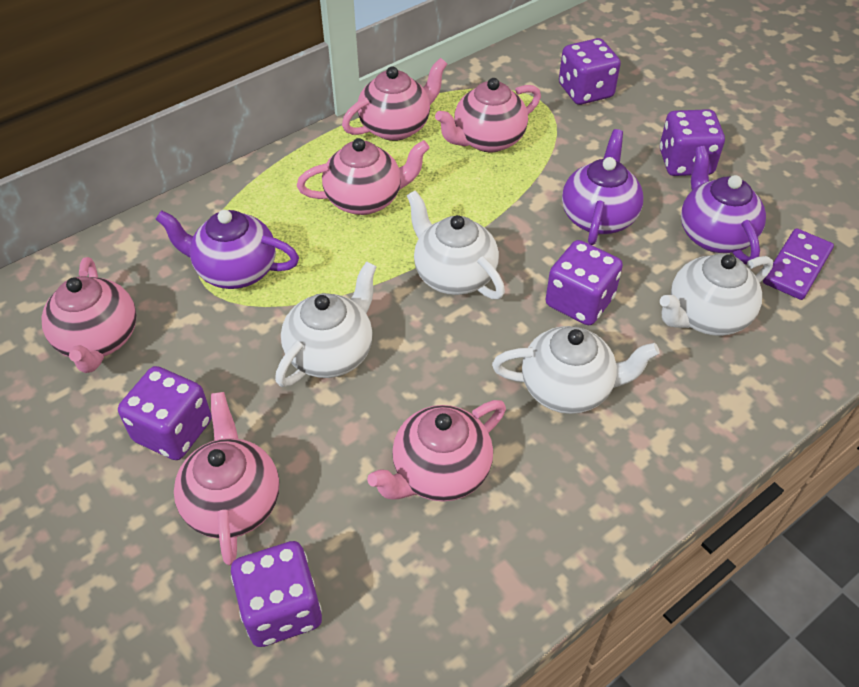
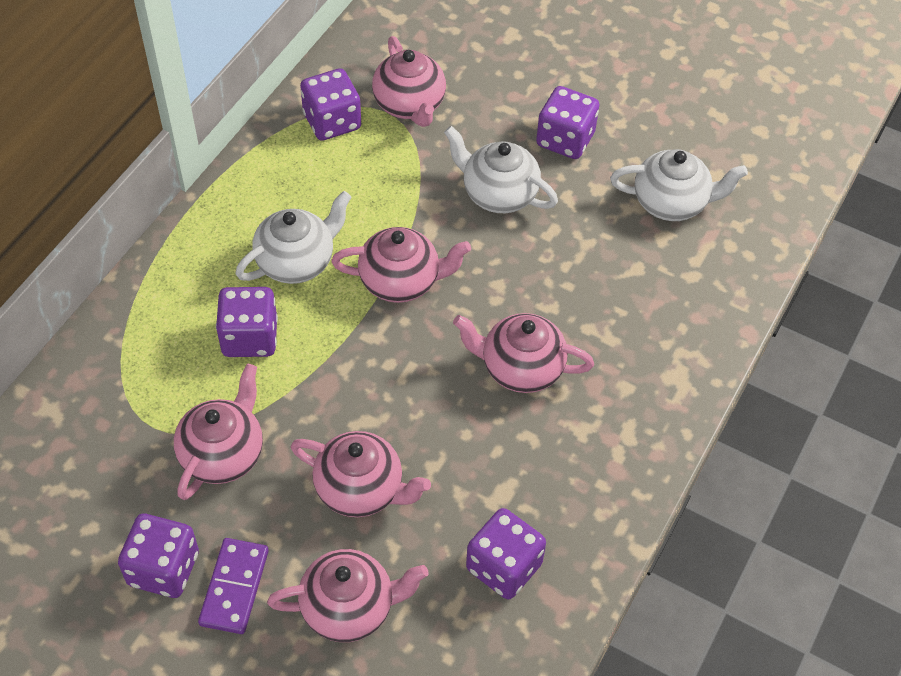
purple teapot: [156,210,299,289] [562,129,643,245] [681,146,766,265] = 3 -> none = 0
white teapot: [275,261,377,387] [407,190,505,299] [492,326,660,414] [660,254,773,336] = 4 -> [235,191,352,284] [444,126,558,213] [610,149,748,221] = 3

